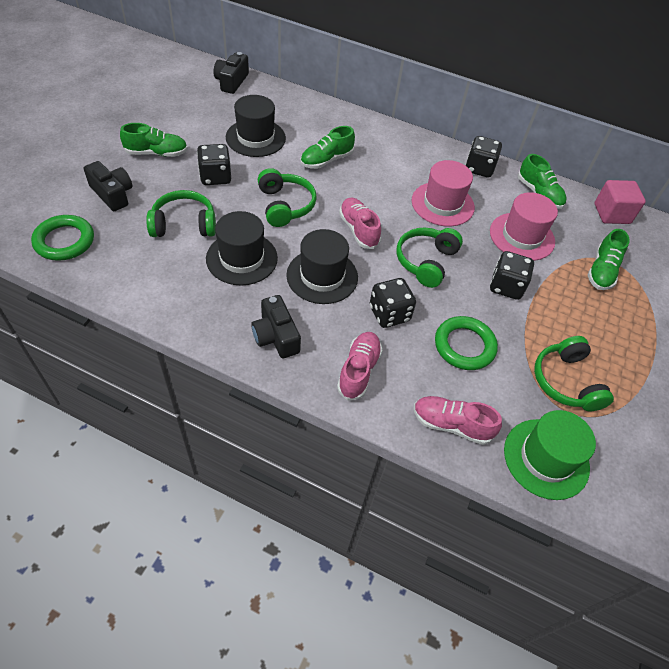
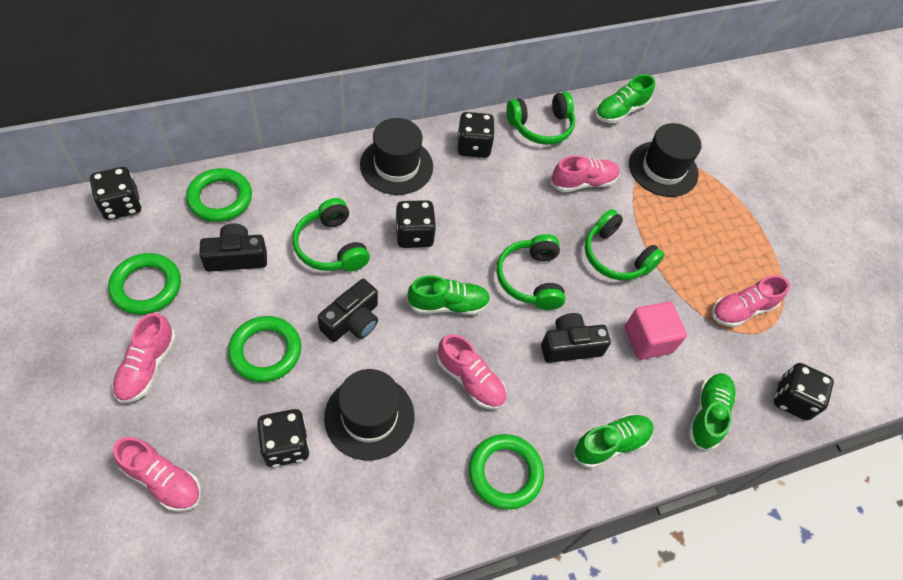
black dice: [197,144,231,185] [370,278,416,328] [465,136,502,178] [490,251,534,300] = 4 -> [90,167,141,220] [257,409,310,467] [395,200,436,248] [457,112,495,158] [774,363,834,421] = 5
green hat: [504,410,596,500] = 1 -> none = 0
green ring: [31,215,94,261] [435,316,498,370] = 2 -> [108,253,181,315] [186,168,252,222] [228,316,301,382] [469,434,544,510] = 4
pink hat: [412,160,475,227] [490,192,558,261] = 2 -> none = 0
pink shoe: [337,332,382,401] [339,198,381,249] [414,396,502,445] = 3 -> [112,313,176,403] [113,437,201,512] [437,334,507,410] [551,155,620,192] [711,275,790,328] = 5

